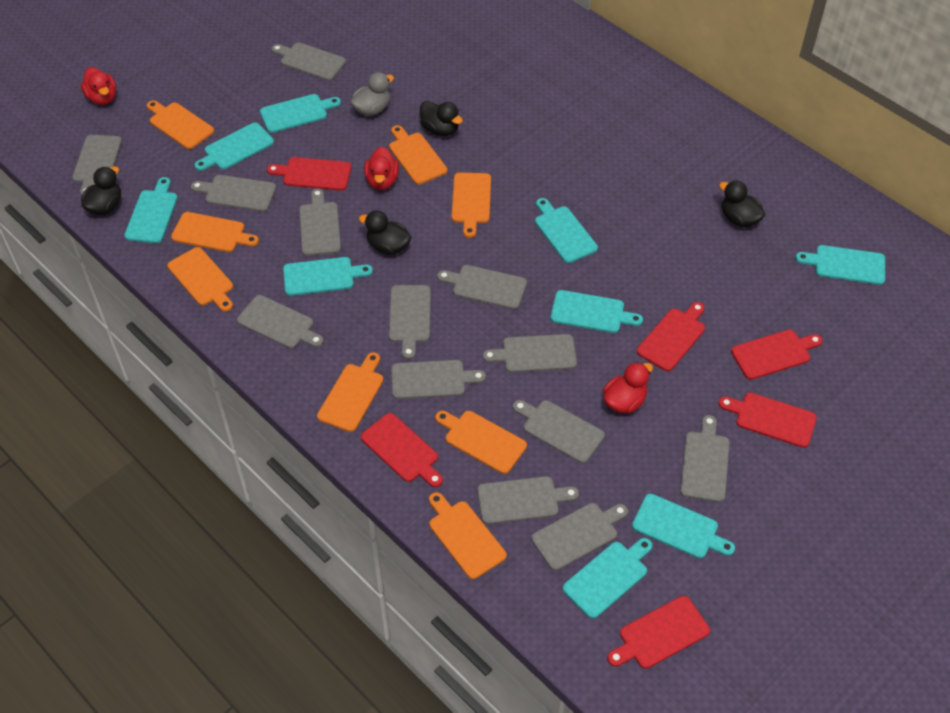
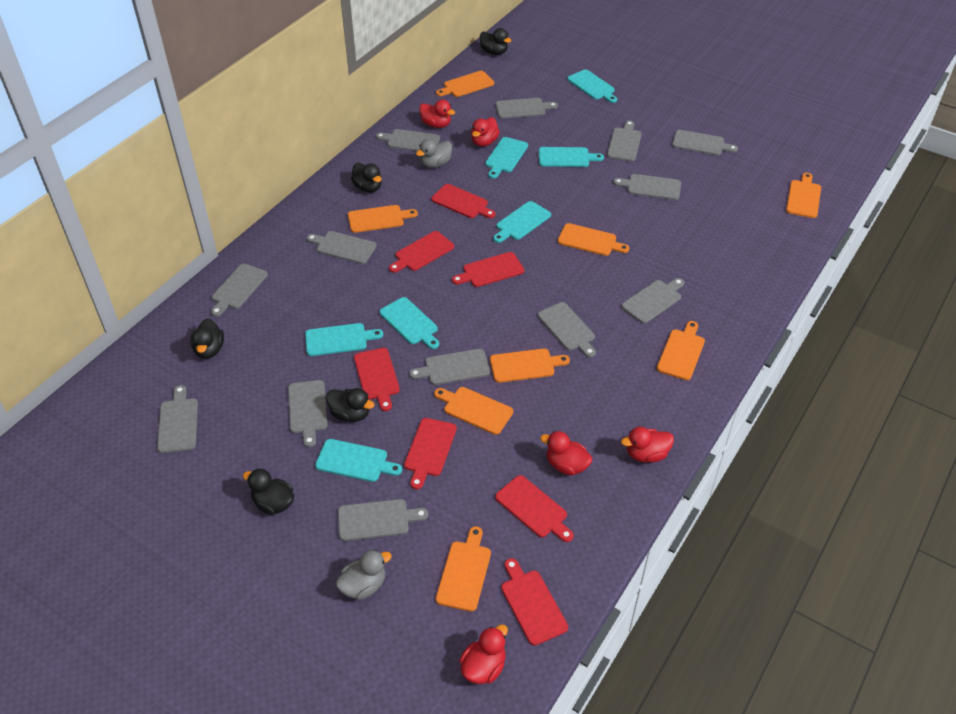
black duck: [81,166,121,215] [359,211,411,255] [420,101,463,136] [719,180,765,227] = 4 -> [190,318,224,359] [243,468,294,515] [326,388,375,422] [351,163,382,192] [480,28,512,55] = 5
grey duck: [350,72,394,116] = 1 -> [336,550,392,600] [416,139,452,168] = 2
red cutting board: [267,157,352,191] [361,413,443,487] [607,596,710,669] [637,302,705,371] [719,392,817,448] [731,330,822,380] = 6 -> [354,348,400,411] [389,231,454,273] [404,418,457,489] [431,184,496,218] [452,252,524,287] [495,475,574,542] [501,558,568,646] = 7
red duck: [81,67,116,105] [364,147,399,190] [603,362,653,413] = 3 -> [419,99,455,128] [459,624,508,684] [471,117,500,147] [540,431,593,475] [621,427,674,462] = 5
turquoise cutting board: [124,177,178,243] [194,122,274,171] [260,94,341,133] [283,257,373,296] [535,198,598,263] [550,290,643,333] [563,538,653,619] [632,494,735,558] [795,245,885,285] = 9 -> [305,323,383,356] [315,439,402,482] [379,297,439,349] [485,137,528,179] [493,201,551,243] [539,147,604,167] [567,69,617,103] = 7

